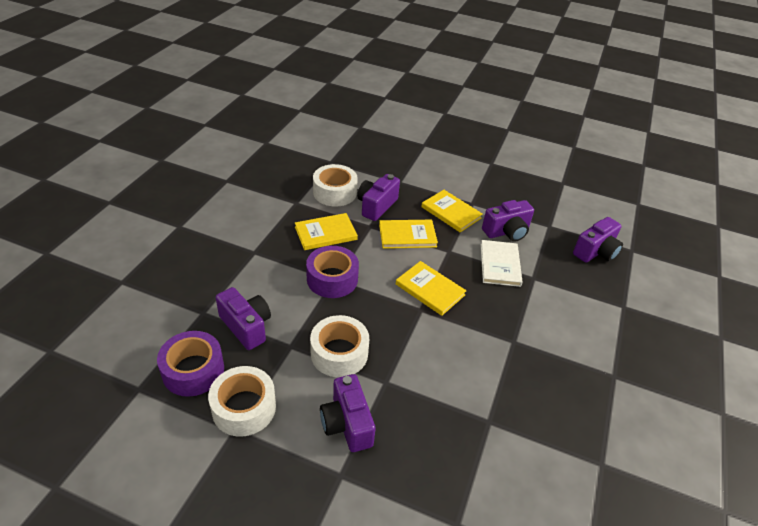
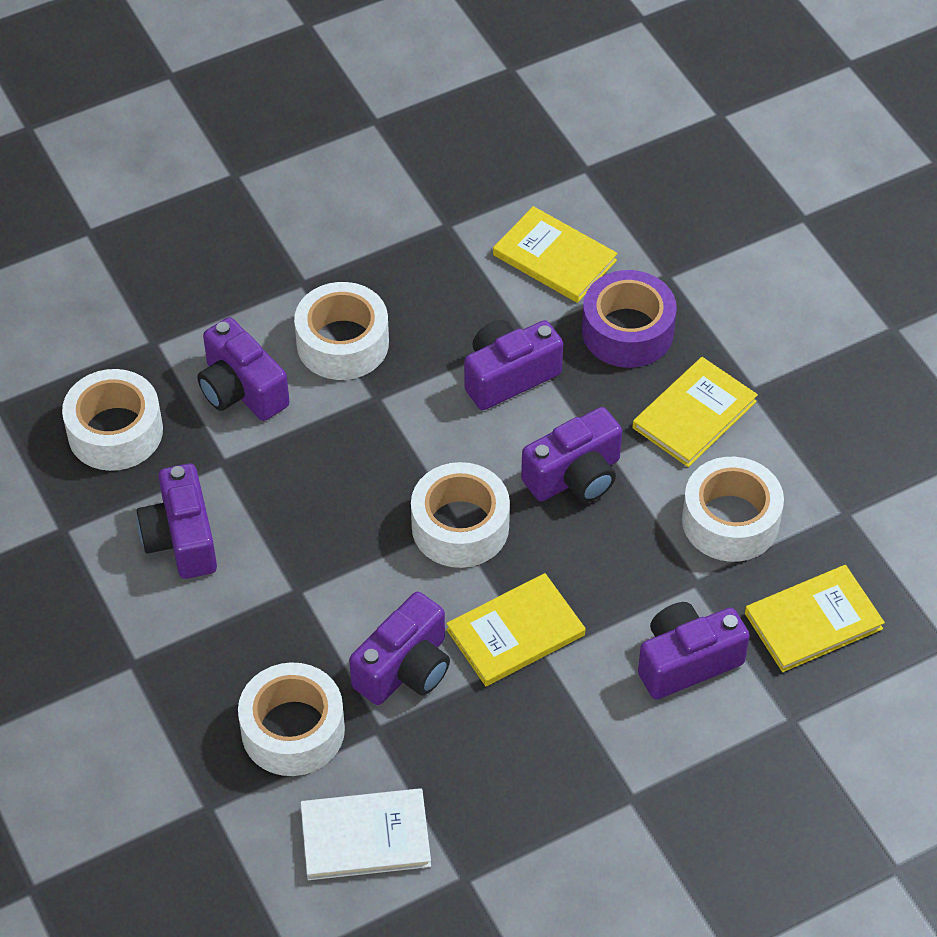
purple camera: [216,287,271,350] [320,374,376,452] [357,174,400,221] [482,200,534,242] [573,217,623,263] = 5 -> [137,463,217,579] [197,317,290,421] [349,592,450,705] [464,320,563,410] [521,407,622,502] [638,602,750,700] = 6
purple tape: [157,331,224,397] [306,246,359,298] = 2 -> [582,270,677,368] = 1
white tape: [208,366,276,437] [310,315,369,377] [313,164,358,207] = 3 -> [62,369,163,471] [238,662,345,776] [294,282,389,380] [411,462,510,568] [682,457,784,562] = 5

